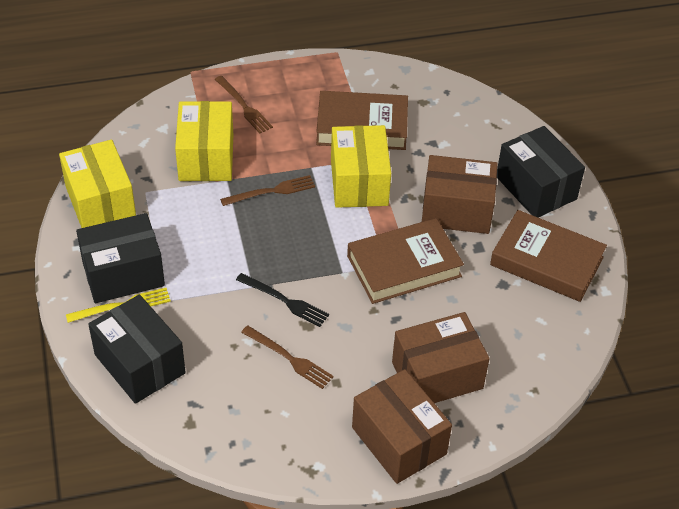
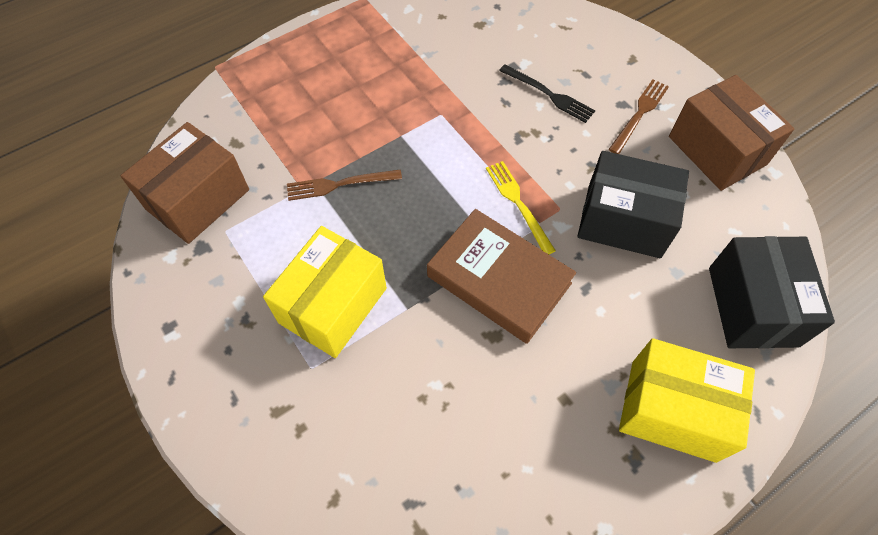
black box: [76,213,165,303] [88,294,186,404] [497,126,585,218] = 3 -> [577,151,689,258] [709,236,835,349] = 2
brown book: [316,91,408,150] [347,218,464,304] [490,210,607,302] = 3 -> [427,209,576,344] = 1
brown box: [352,369,452,484] [392,312,490,403] [422,155,498,234] = 3 -> [120,122,249,244] [669,75,794,191] = 2
brown fork: [215,76,273,133] [220,175,315,206] [241,325,334,389] = 3 -> [287,170,402,201] [609,79,669,154] = 2
yellow box: [59,140,136,228] [175,101,233,181] [331,125,391,208] = 3 -> [263,226,387,358] [619,338,755,463] = 2

